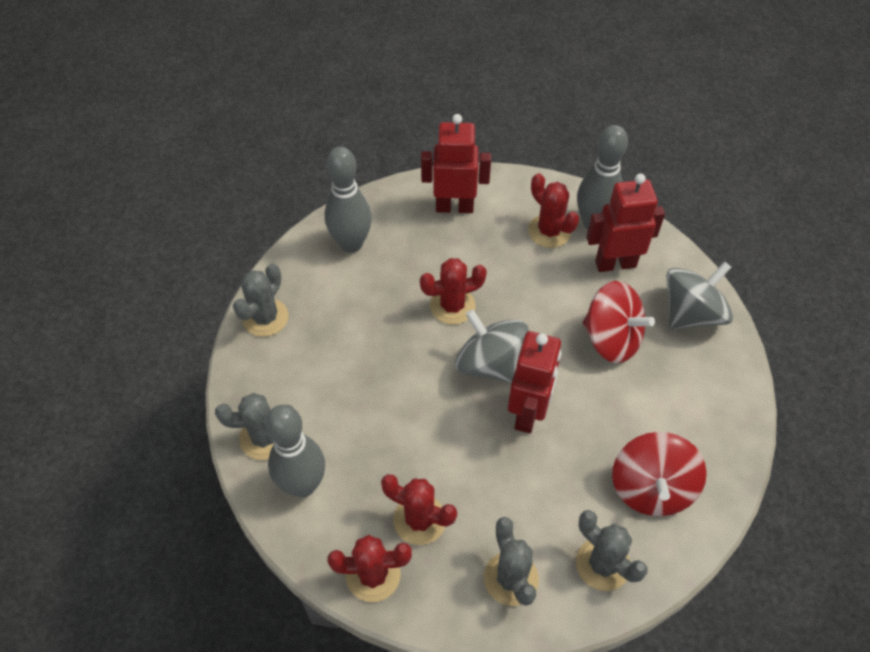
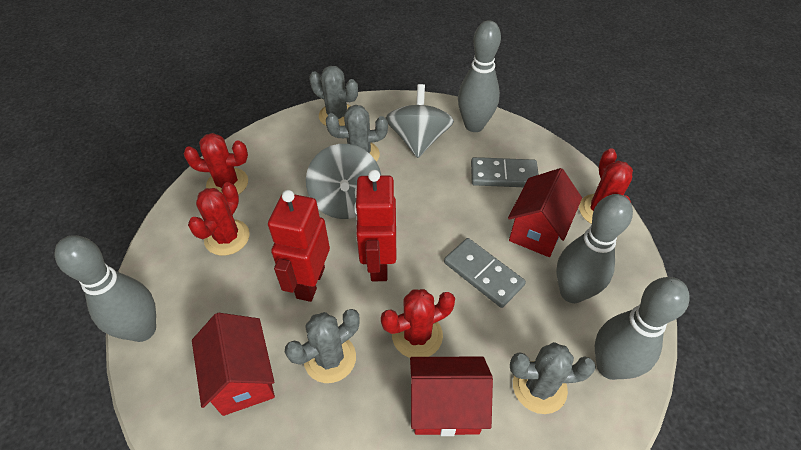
grey bowling pin: [265,405,325,497] [325,147,372,253] [577,125,628,230] = 3 -> [55,235,156,342] [458,20,501,132] [556,194,633,303] [595,277,690,380] = 4
grey domino: none = 0 -> [444,238,526,308] [471,157,539,187] = 2
red house: none = 0 -> [192,313,275,416] [410,357,493,436] [508,168,582,257] = 3
red robot: [421,114,491,213] [508,331,562,434] [586,174,665,272] = 3 -> [268,190,330,302] [354,170,397,281] = 2
red spinning top: [583,281,655,363] [612,432,707,516] = 2 -> none = 0

